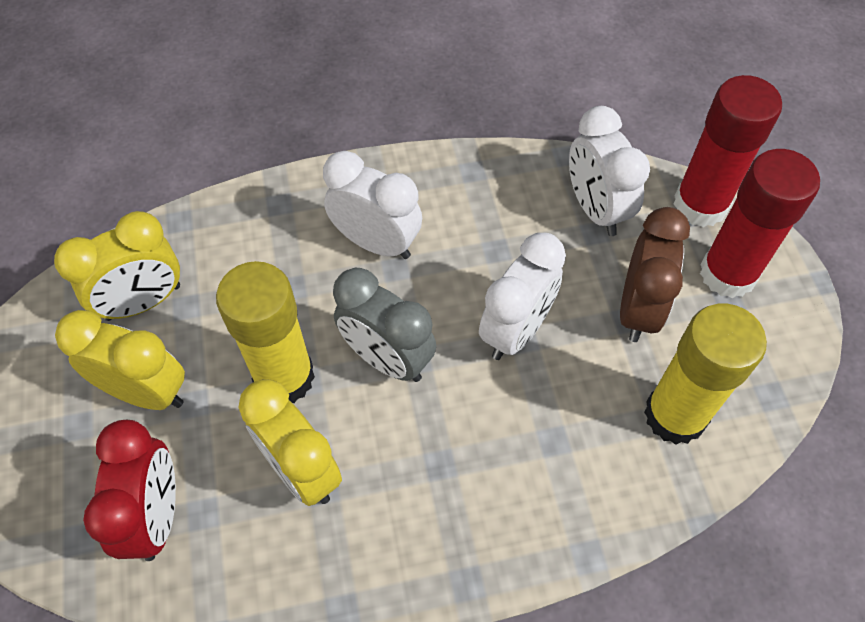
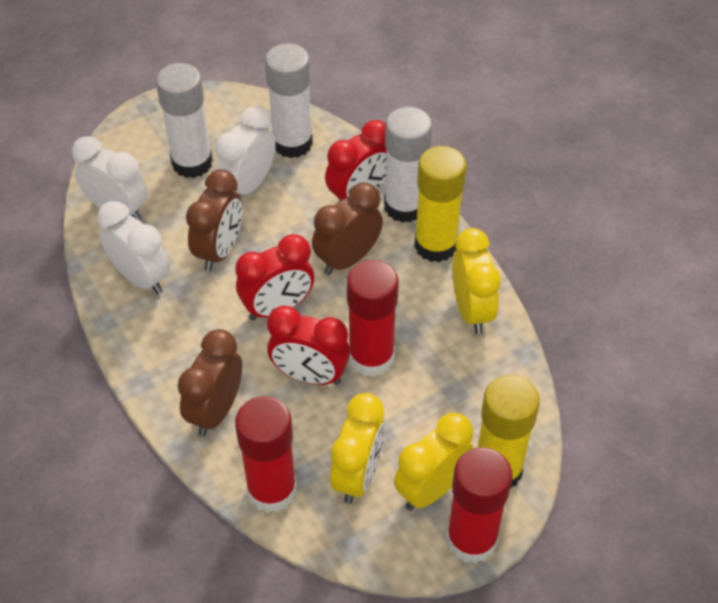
brown clock: [620,207,690,342] = 1 -> [178,329,242,436] [186,169,242,271] [312,183,383,275] = 3
grey clock: [333,268,436,382] = 1 -> none = 0
red clock: [83,420,176,561] = 1 -> [236,234,314,321] [267,306,350,385] [325,120,387,201] = 3
red glue stick: [674,75,782,227] [700,149,820,298] = 2 -> [235,396,297,513] [347,260,399,377] [446,447,513,564] = 3
white glue stick: none = 0 -> [156,63,213,178] [265,43,313,158] [384,107,432,223] = 3

